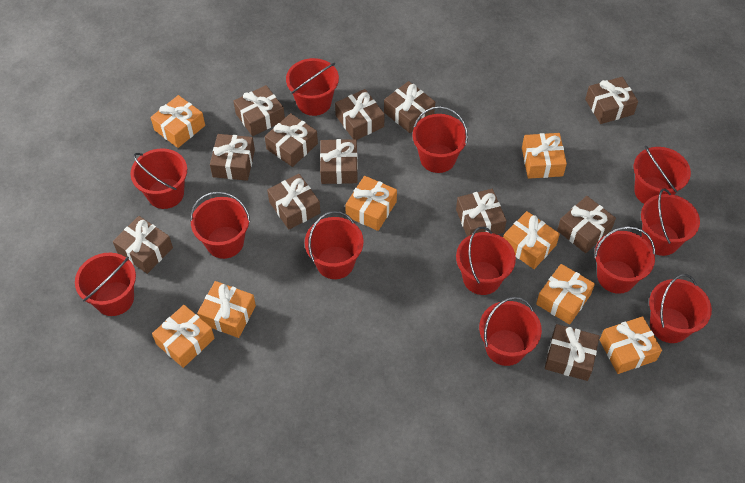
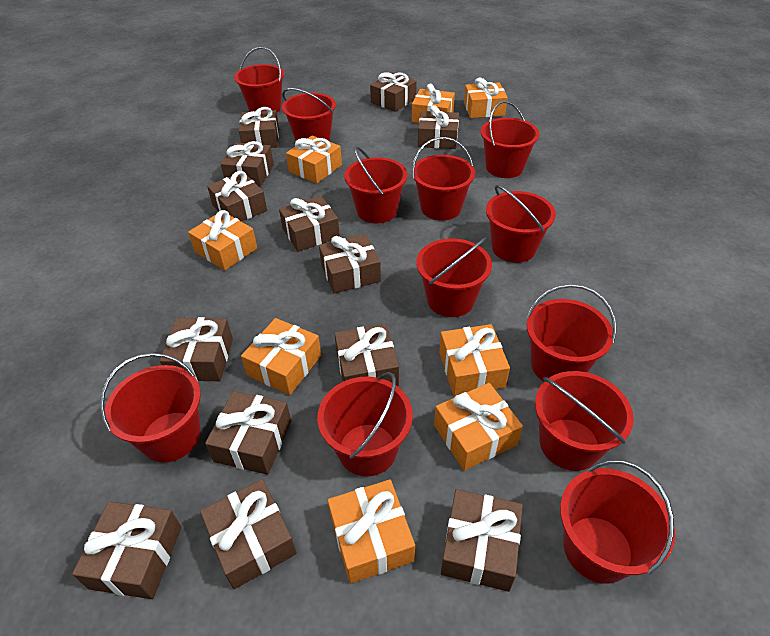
brown gift: [113,216,173,274] [210,134,255,181] [233,85,285,136] [265,113,318,167] [267,174,321,229] [320,139,358,184] [335,89,385,140] [384,81,435,133] [456,189,507,237] [545,324,600,381] [557,196,616,253] [585,77,638,124] = 12 -> [72,501,181,599] [160,317,233,381] [200,479,297,589] [205,391,291,475] [207,171,267,222] [221,141,274,187] [239,107,279,148] [279,196,340,252] [319,234,381,294] [334,324,399,386] [370,72,417,112] [418,105,459,149] [441,489,523,592] = 13

